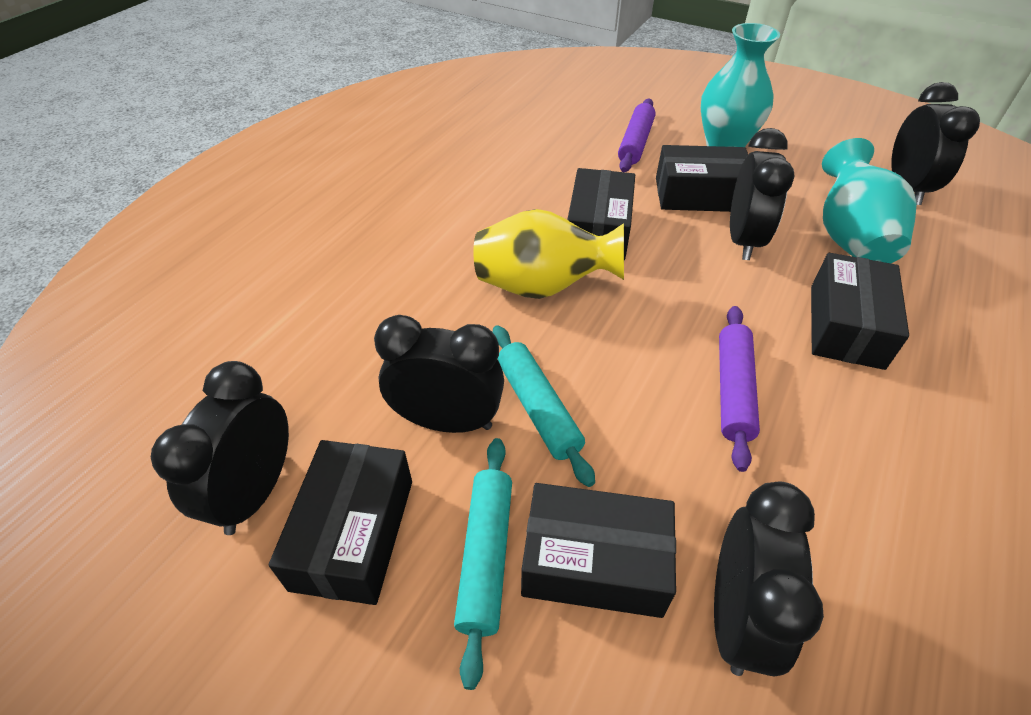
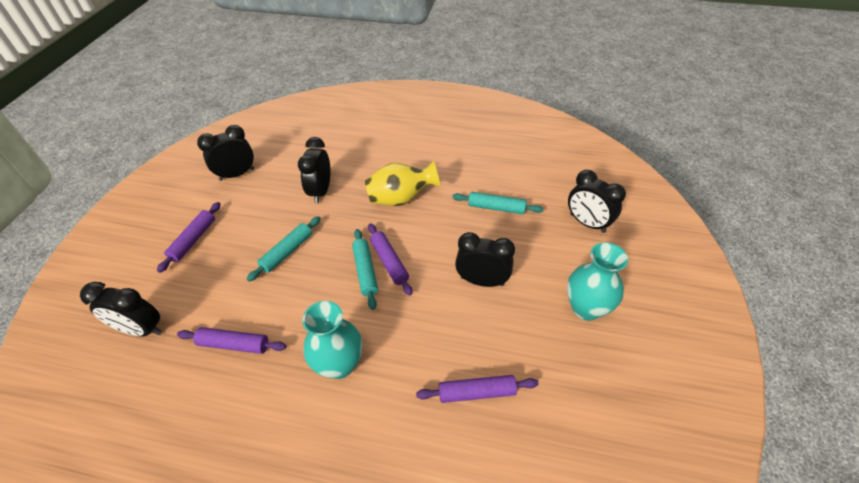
black box: [269,440,412,605] [521,483,676,618] [567,168,635,260] [656,145,748,212] [811,253,909,370] = 5 -> none = 0
purple rolling pin: [618,99,656,172] [719,306,760,472] = 2 -> [157,202,221,273] [177,327,286,354] [368,223,412,296] [416,375,538,403] = 4
turquoise rolling pin: [454,438,512,690] [493,325,595,487] = 2 -> [247,216,321,282] [352,229,378,310] [452,192,543,214] = 3

